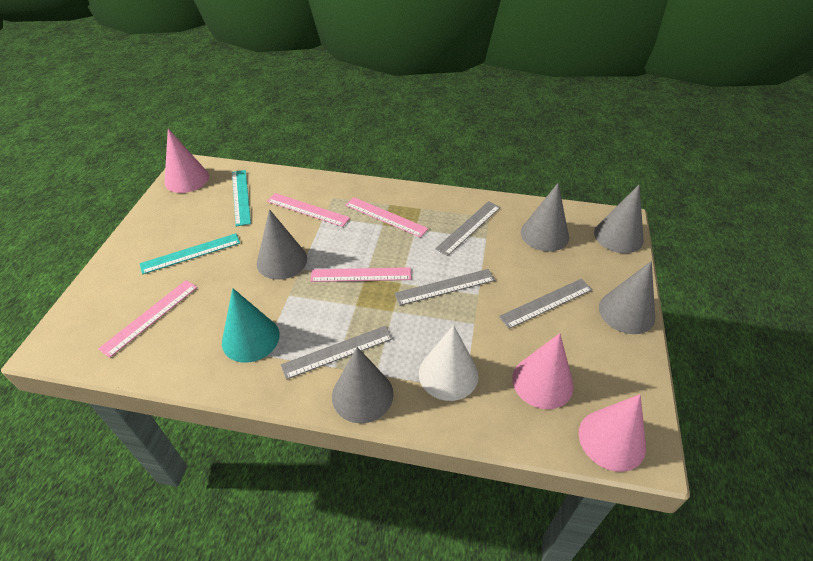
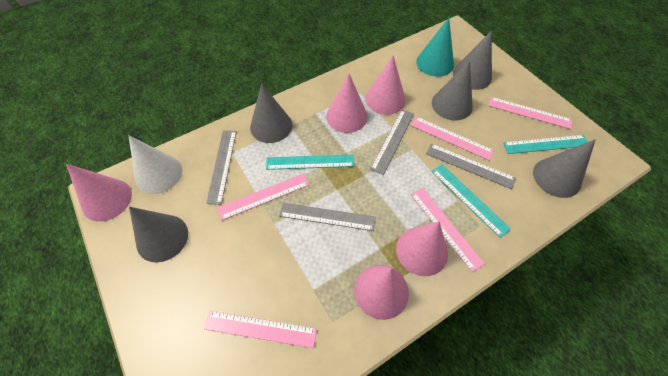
pink cone: [164,129,209,193] [512,333,574,409] [579,394,646,472] = 3 -> [66,164,132,221] [326,74,368,133] [354,265,409,320] [365,56,406,115] [396,221,448,276] = 5
pink ruler: [98,280,197,358] [267,193,350,227] [310,267,411,282] [345,197,428,238] = 4 -> [204,311,317,348] [217,174,309,220] [410,117,494,161] [410,188,485,272] [488,97,572,129] = 5
turquoise ruler: [140,233,240,274] [232,170,251,226] = 2 -> [266,155,354,170] [431,164,511,238] [503,135,588,154] = 3

